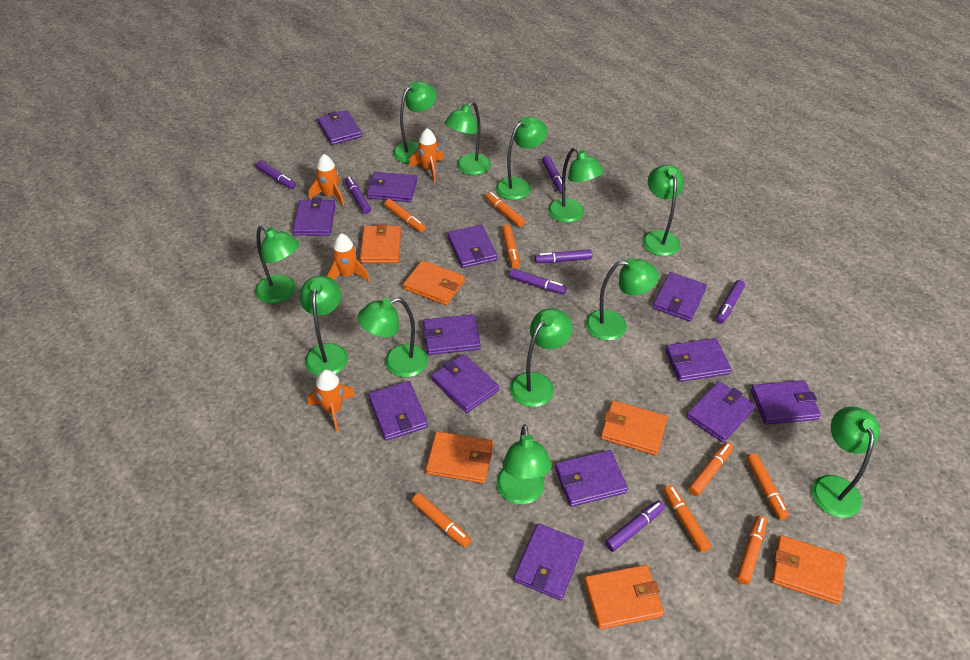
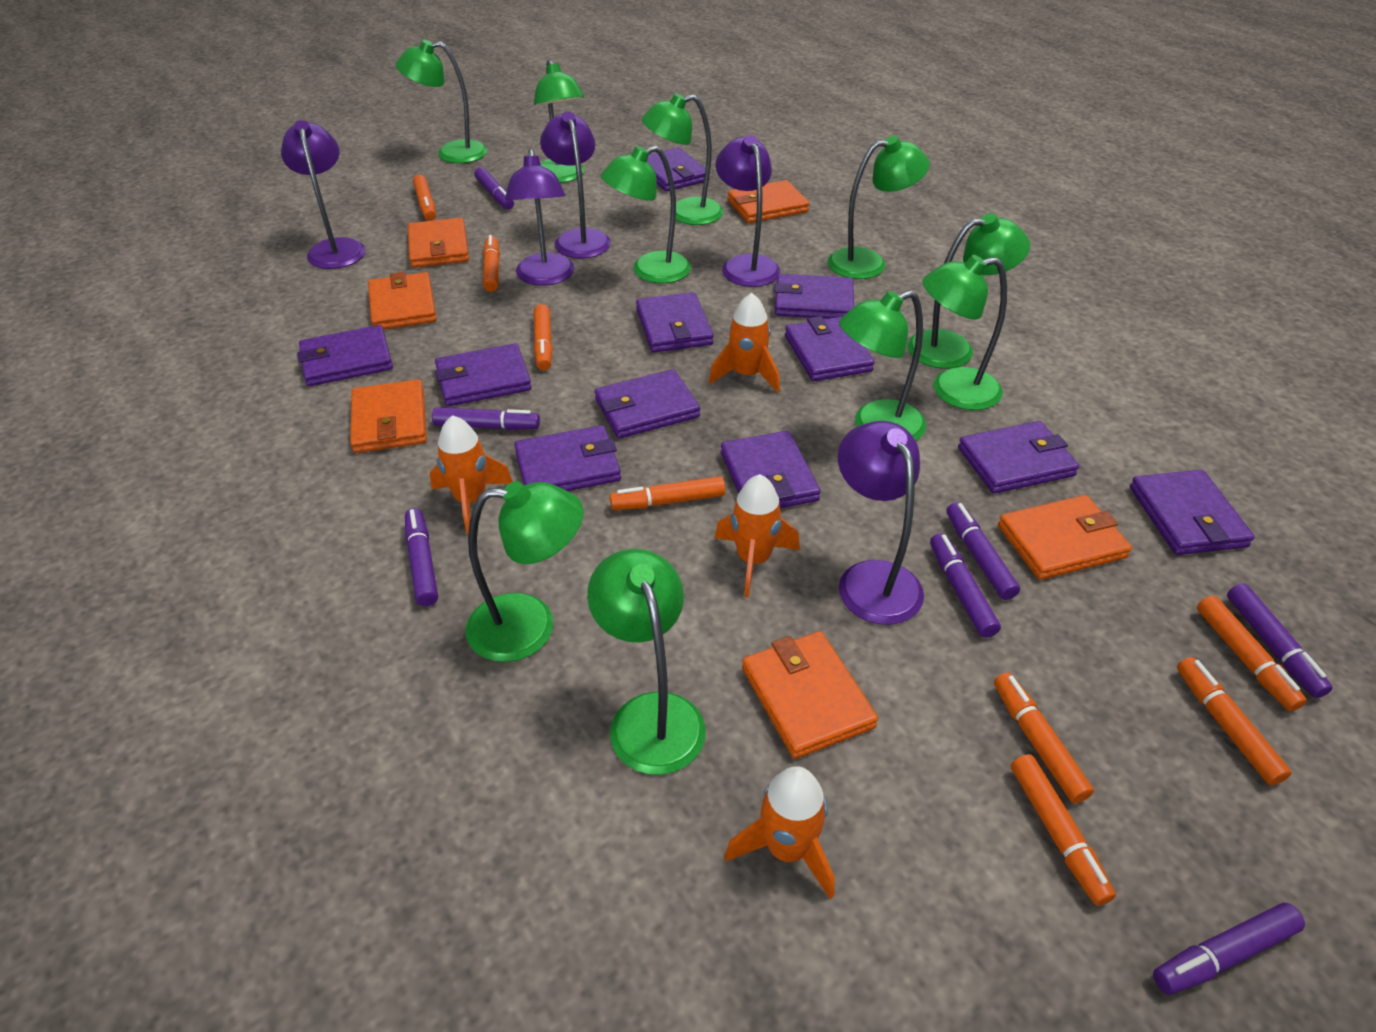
green lamp: [255,225,299,304] [299,276,348,376] [358,297,428,377] [393,81,437,163] [445,101,491,175] [496,117,547,200] [496,424,552,504] [510,308,573,407] [548,147,604,223] [586,258,659,341] [642,165,684,256] [812,406,880,518] = 12 -> [396,40,487,163] [466,481,584,662] [534,59,585,183] [587,549,706,775] [601,146,691,283] [642,93,724,225] [828,136,930,279] [839,290,926,441] [907,213,1030,369] [922,255,1007,410] = 10
purple lamp: none = 0 -> [281,120,366,269] [505,149,574,286] [540,112,611,259] [715,135,780,287] [838,421,924,625] = 5
purple wallet: [293,198,336,236] [317,110,362,145] [367,172,417,202] [368,381,428,441] [423,314,481,355] [431,354,499,413] [447,225,497,268] [514,523,584,601] [555,450,628,507] [653,272,707,322] [665,338,732,382] [686,381,756,443] [751,380,821,425] = 13 -> [297,325,393,386] [435,344,532,406] [514,425,621,491] [595,369,700,439] [636,292,714,353] [647,147,710,192] [721,431,821,508] [774,274,854,319] [785,316,875,381] [958,421,1079,494] [1130,470,1255,555] = 11

